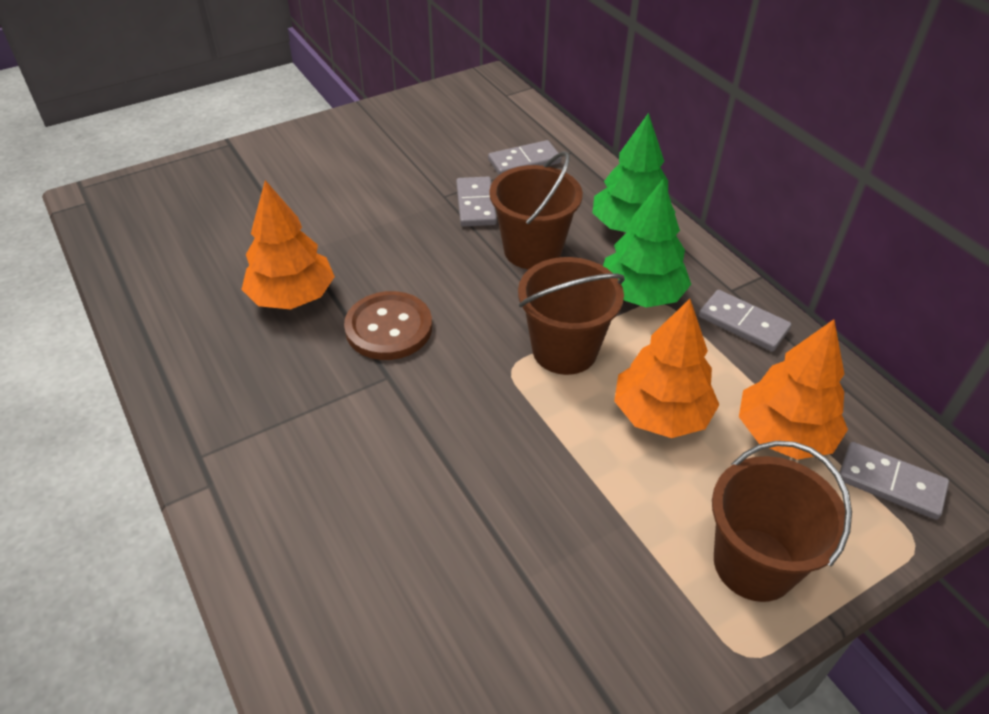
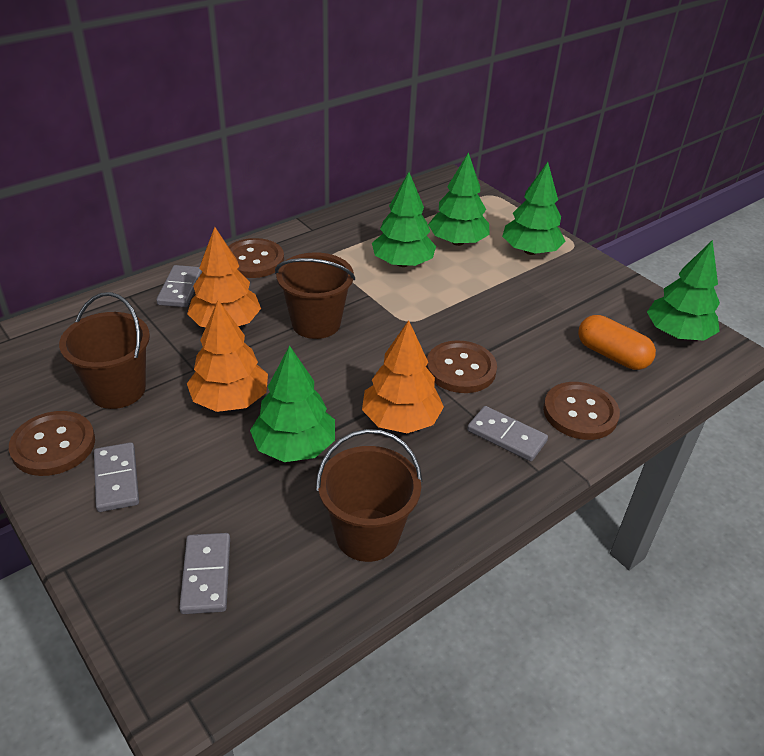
brown button: [344,291,432,360] = 1 -> [9,411,95,476] [228,238,284,278] [426,340,497,393] [543,382,620,440] = 4
green tree: [592,113,676,232] [603,178,691,308] = 2 -> [250,345,335,462] [372,172,436,267] [428,152,490,246] [502,162,566,255] [647,240,720,341] = 5
orange capsule: none = 0 -> [578,315,656,370] = 1

